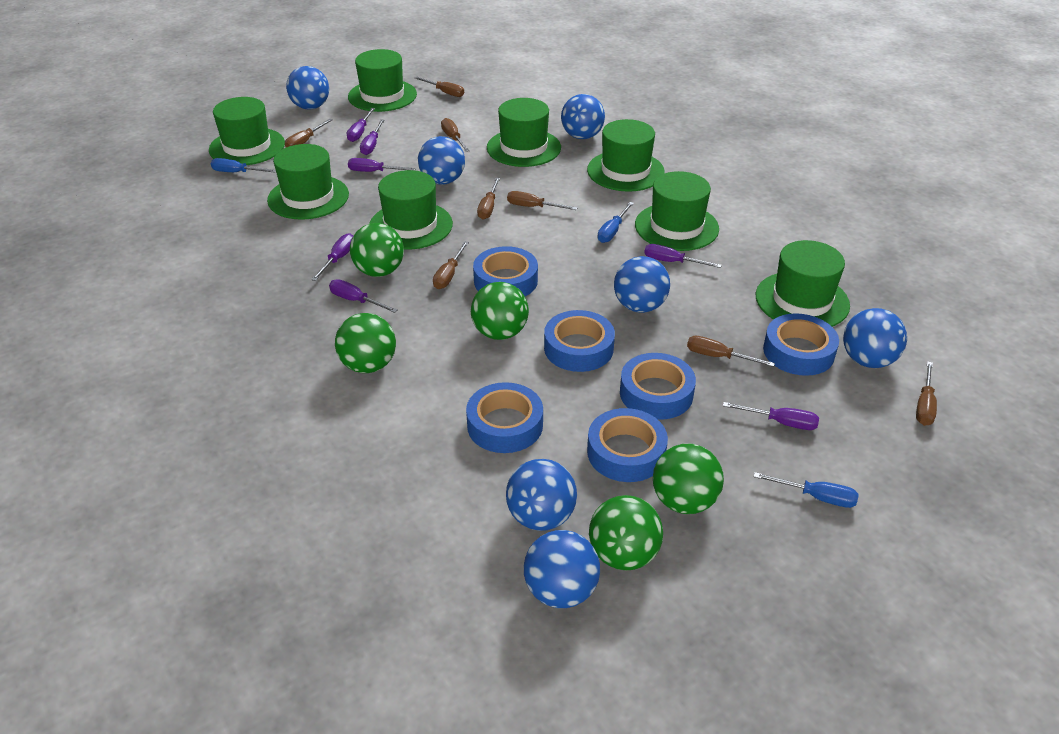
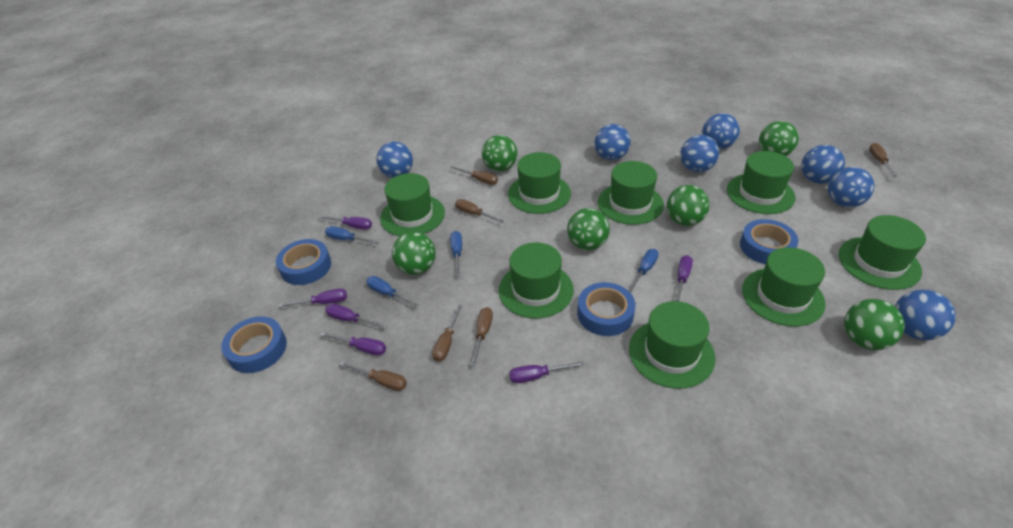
blue screwdriver: [211,158,276,173] [597,202,634,243] [753,472,859,508] = 3 -> [325,226,379,244] [366,276,419,308] [450,231,462,276] [628,249,659,293] = 4
blue tape: [466,382,543,453] [473,246,538,296] [544,310,615,372] [587,408,668,482] [620,353,696,420] [763,313,839,376] = 6 -> [221,316,287,373] [276,239,331,285] [577,282,636,336] [740,219,798,265] = 4
brown screwdriver: [285,119,333,147] [415,77,464,97] [433,241,469,289] [441,118,470,152] [477,178,500,220] [507,191,577,210] [687,336,775,367] [916,361,937,426] = 8 -> [339,361,407,391] [432,305,463,362] [451,166,498,185] [455,199,504,223] [470,307,493,367] [869,143,898,178] = 6
green ball: [335,313,396,373] [350,223,404,277] [471,282,529,340] [589,495,663,570] [653,444,724,514] = 5 -> [392,232,436,275] [482,135,517,172] [567,208,610,250] [667,185,710,226] [759,121,799,156] [844,299,905,350] = 6
purple screwdriver: [311,233,353,281] [329,279,397,313] [347,108,375,142] [348,158,416,172] [360,120,385,155] [644,244,722,268] [723,402,819,430] = 7 -> [279,289,347,307] [318,215,372,230] [320,332,386,356] [325,304,387,329] [509,361,584,383] [675,255,693,301] = 6

